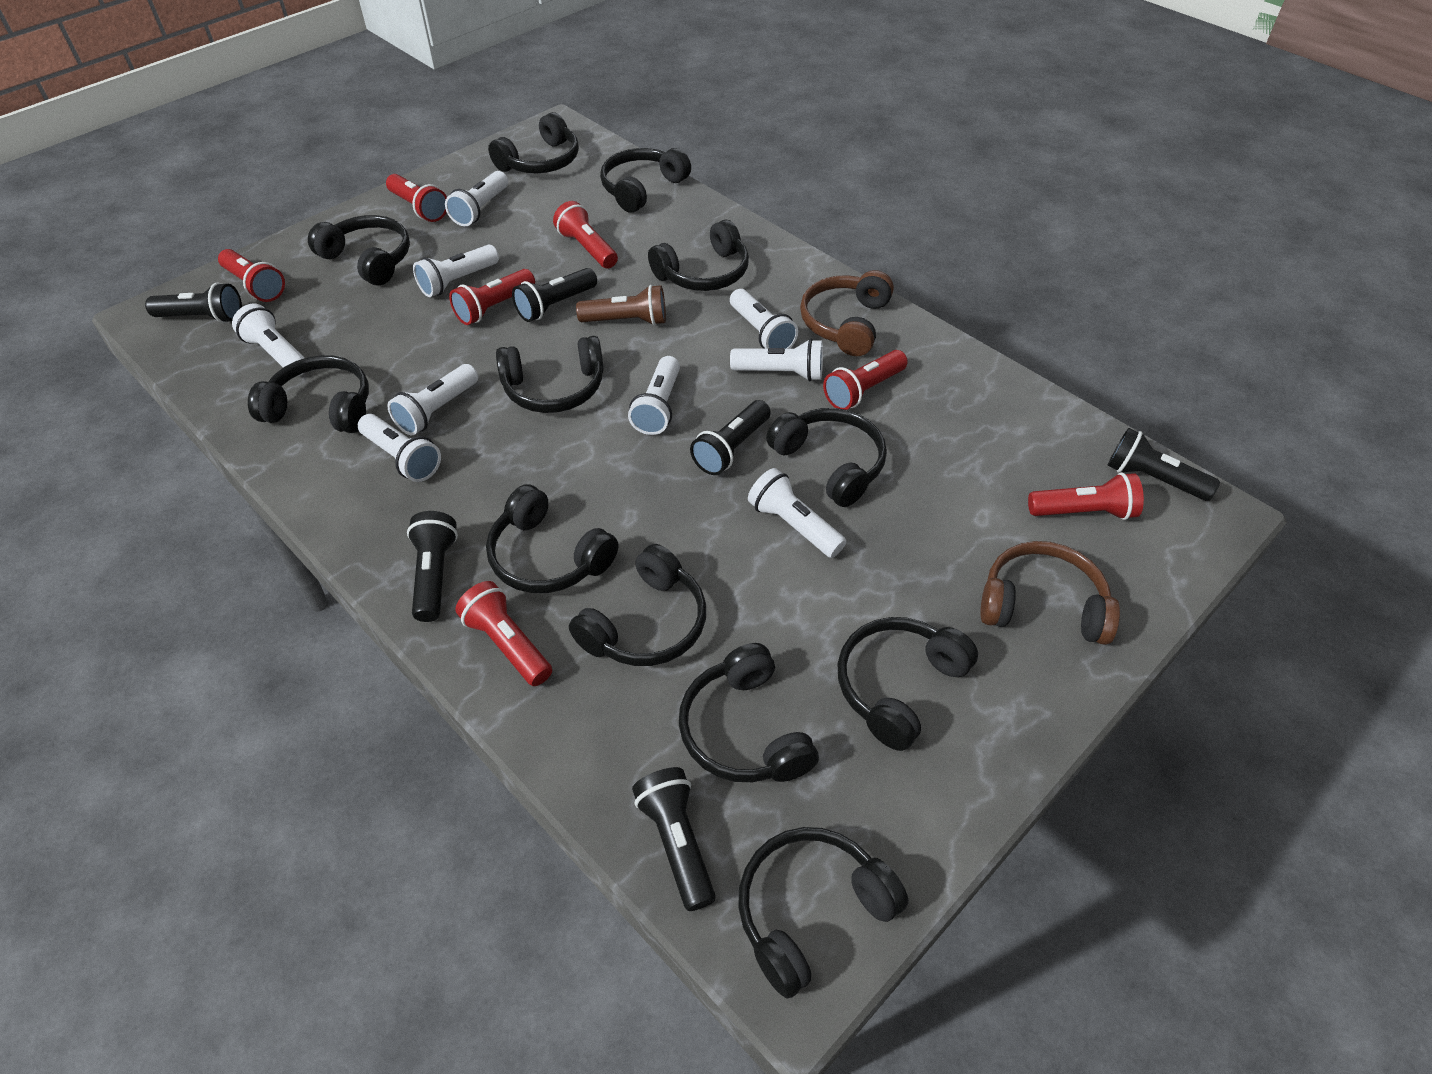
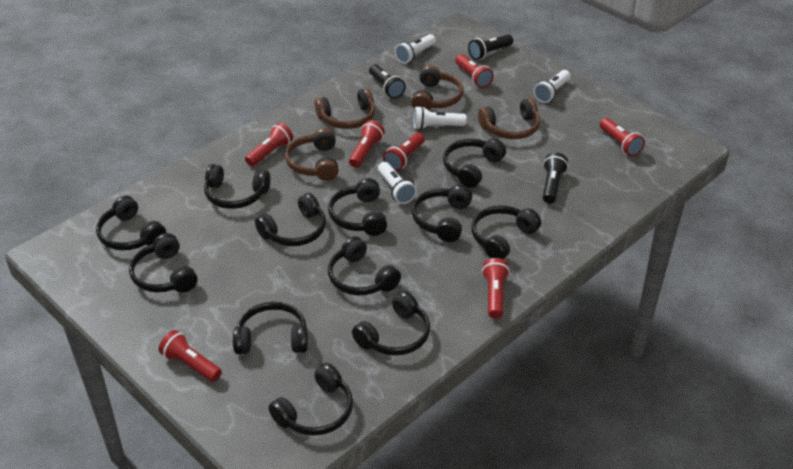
black flashlight: [145,283,242,323] [407,511,458,622] [512,268,597,322] [632,767,716,911] [690,400,771,475] [1107,428,1220,501] = 6 -> [369,64,406,99] [468,34,513,60] [543,152,568,203] = 3
brown flashlight: [576,285,666,326] = 1 -> none = 0
brown headphones: [800,270,894,356] [980,541,1120,645] = 2 -> [285,128,339,181] [315,88,375,129] [411,65,464,110] [478,98,540,139] = 4
white flashlight: [232,304,304,376] [358,414,441,482] [387,364,478,436] [413,245,499,297] [445,171,508,226] [628,356,680,435] [730,289,798,349] [730,339,823,381] [748,468,846,558] = 9 -> [378,162,417,204] [395,34,436,64] [414,106,467,130] [533,70,571,103] = 4

